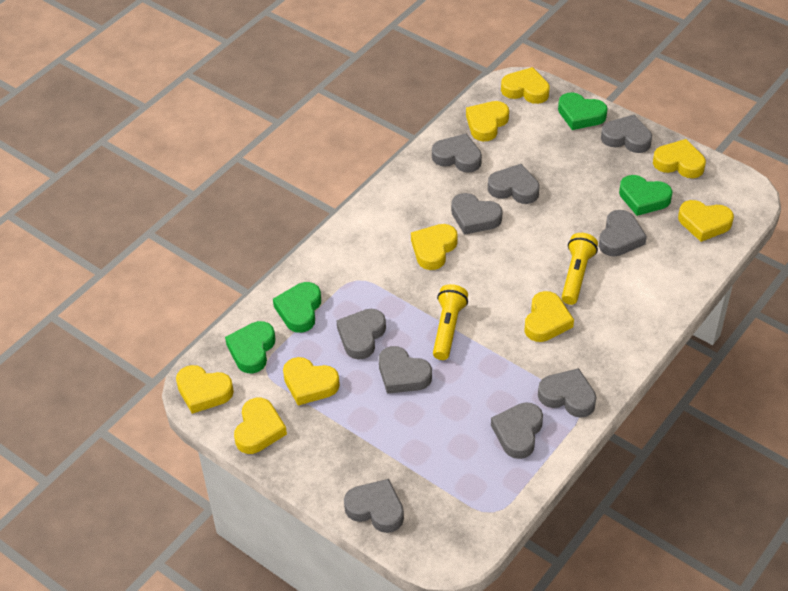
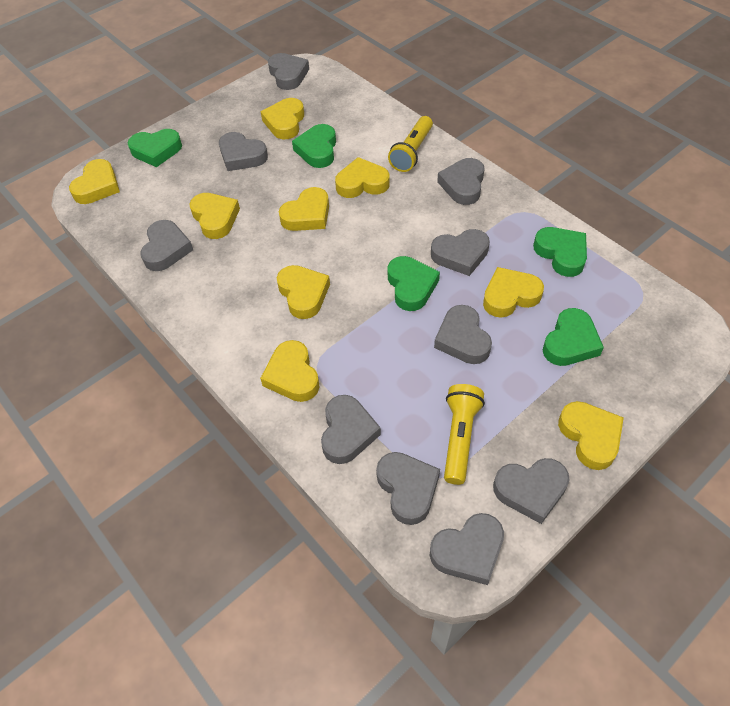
green heart: [225,321,275,374] [273,282,321,333] [558,92,608,130] [619,175,672,216] = 4 -> [128,129,182,167] [292,124,336,168] [387,256,440,311] [533,227,587,277] [543,308,604,366] = 5

